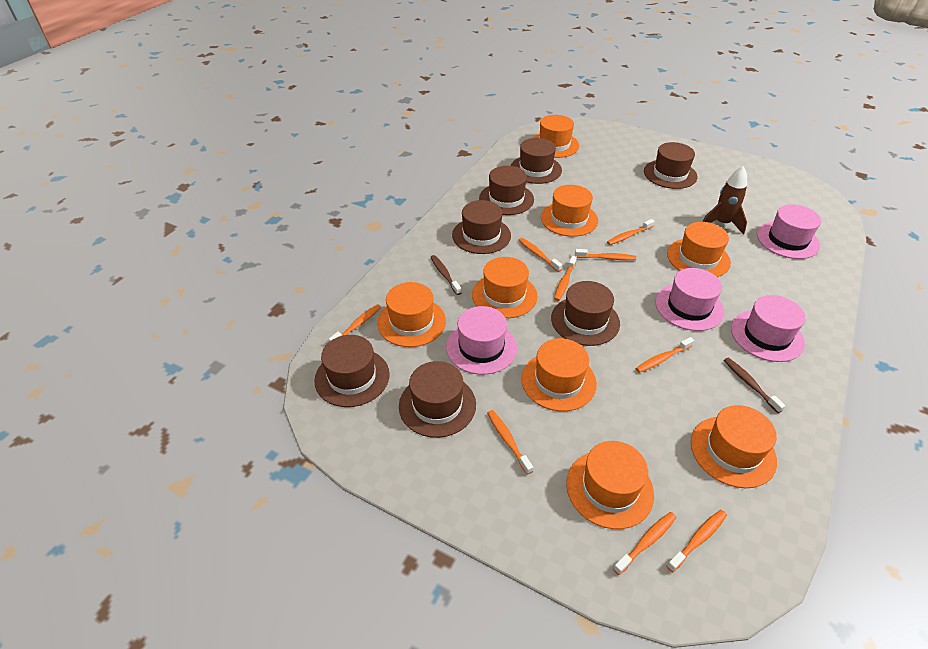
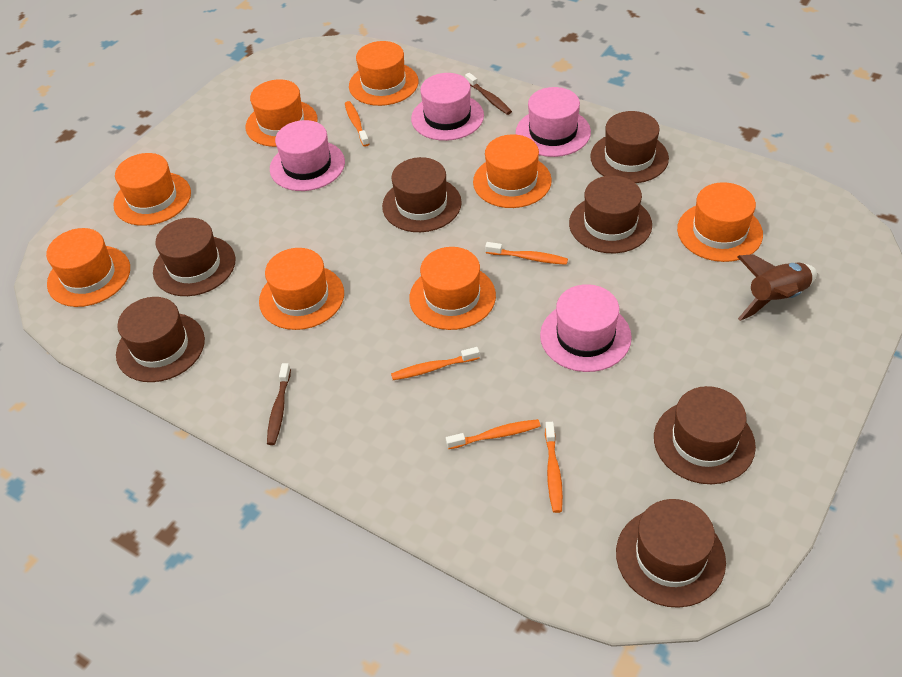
orange toothbrush: [328,305,381,342] [487,410,533,475] [519,238,562,272] [554,256,577,301] [575,249,636,260] [607,219,655,245] [613,512,677,575] [636,337,694,373] [666,510,727,572] = 9 -> [345,101,369,147] [391,347,480,380] [446,419,540,449] [485,242,568,265] [545,422,563,513] = 5

